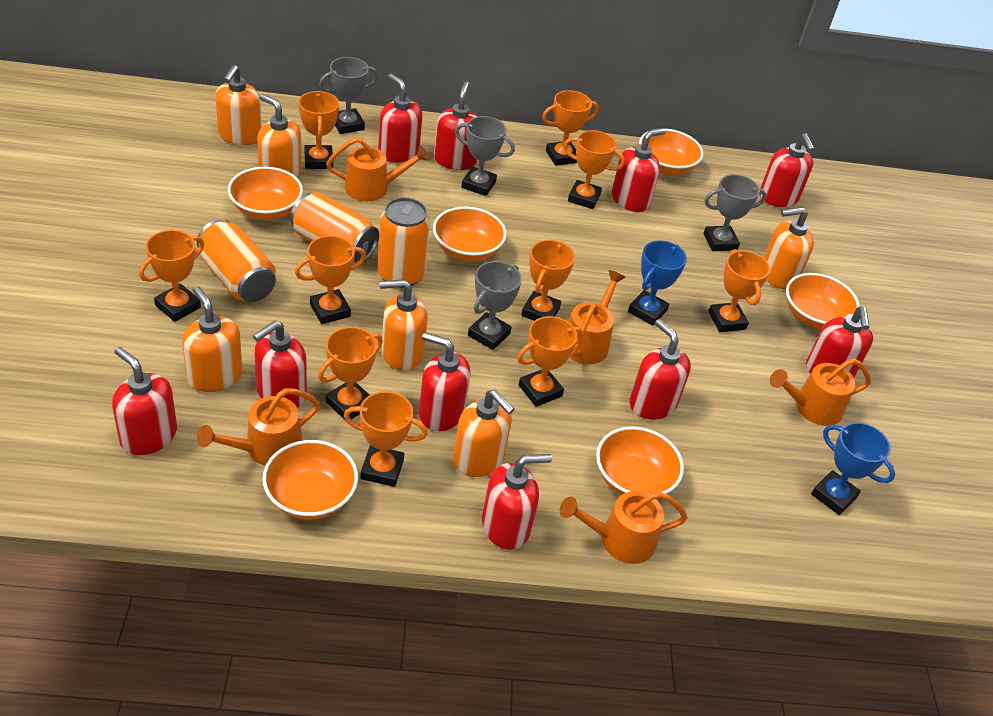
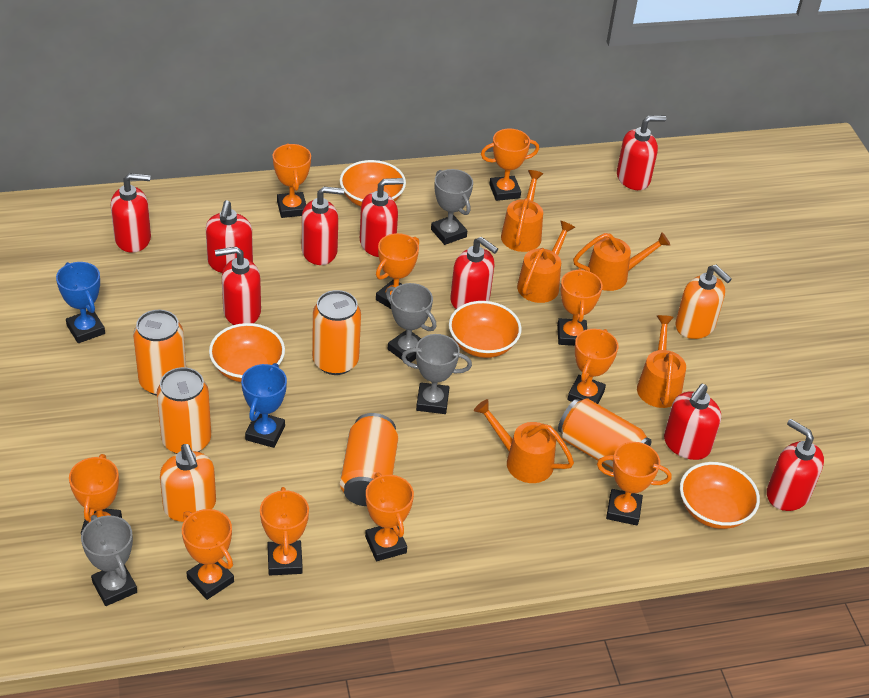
orange bowl: [228,167,303,220] [262,440,358,519] [433,207,507,262] [596,426,684,499] [639,129,703,175] [786,273,860,330] = 6 -> [209,323,285,382] [340,160,406,207] [449,301,522,358] [680,462,760,529] = 4
orange can: [196,219,276,302] [290,192,379,263] [377,197,430,288] = 3 -> [133,310,186,396] [156,367,211,454] [312,290,361,375] [340,413,398,506] [558,398,651,469] = 5
orange soap dispenser: [182,286,242,392] [215,65,262,145] [257,94,301,177] [380,279,428,371] [453,390,514,477] [764,207,814,290] = 6 -> [160,444,216,522] [675,265,732,339] = 2
red soap dispenser: [112,347,177,455] [253,320,307,408] [378,74,422,163] [419,332,471,431] [434,81,478,170] [482,454,552,550] [612,128,666,212] [630,319,691,420] [759,133,815,207] [806,306,873,377] = 10 -> [111,173,151,253] [206,200,253,273] [215,246,261,325] [302,186,344,265] [360,178,404,257] [450,237,498,309] [617,115,666,190] [664,384,721,460] [767,419,824,511] = 9

